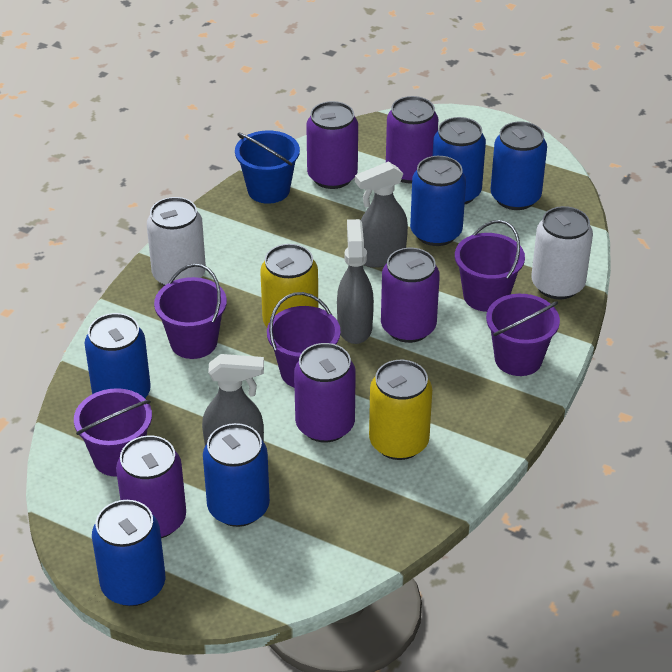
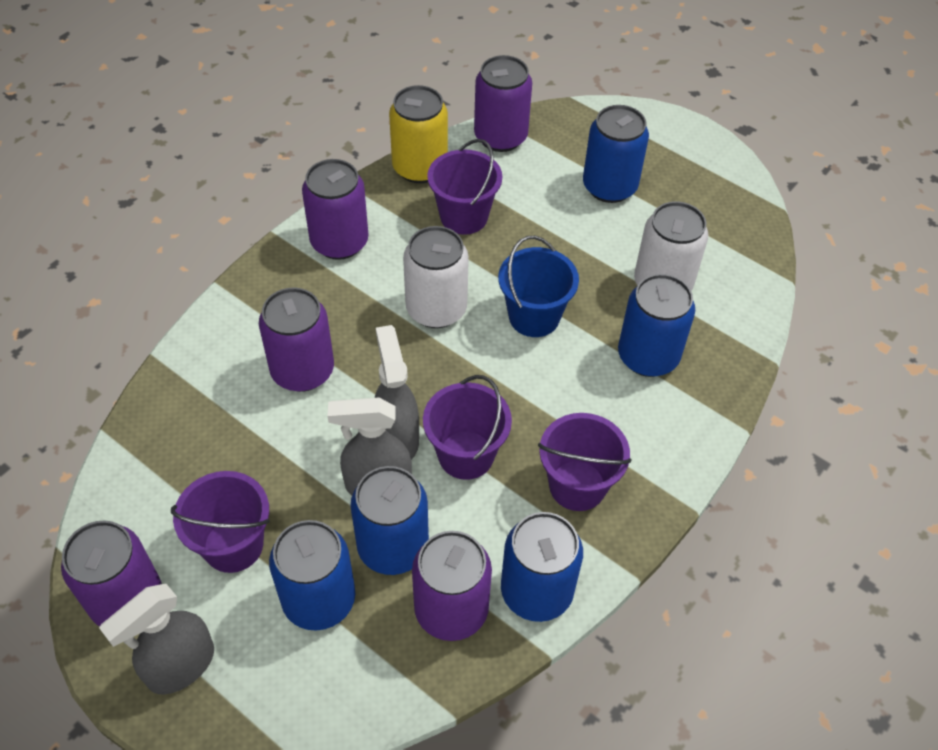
blue can: [84,313,151,398] [92,500,165,606] [203,423,270,527] [410,156,466,246] [433,117,486,204] [491,121,547,210] = 6 -> [269,520,355,631] [350,466,429,575] [501,512,583,622] [583,105,649,203] [618,274,695,377] = 5
purple bucket: [74,388,152,477] [154,263,227,359] [267,292,341,388] [455,220,525,312] [486,294,560,376] = 5 -> [171,471,270,573] [423,375,512,480] [427,139,502,235] [538,413,632,511] = 4
yellow can: [260,244,318,327] [369,360,432,460] = 2 -> [389,85,448,183] = 1

